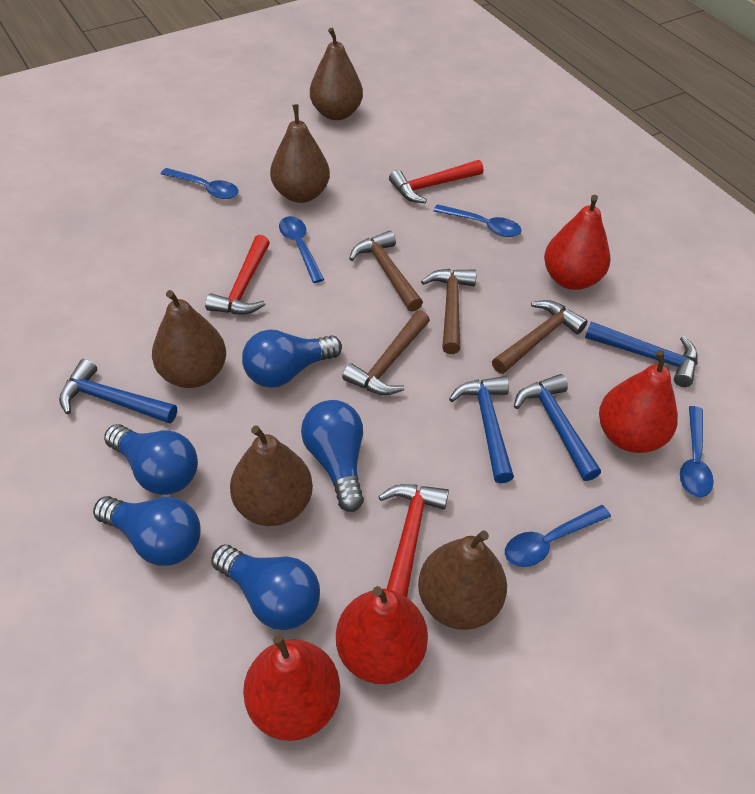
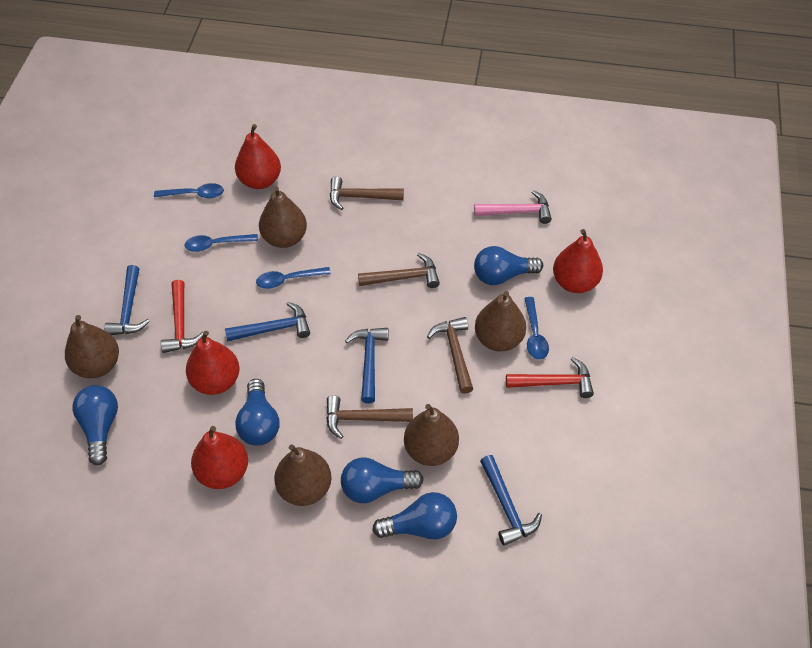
blue spoon: [161,168,239,199] [279,216,324,283] [433,204,521,237] [505,505,611,567] [680,406,714,497] = 5 -> [154,183,224,198] [184,234,258,252] [256,267,331,289] [525,297,549,360] = 4
pink hammer: none = 0 -> [474,190,552,224] = 1
red hammer: [205,235,270,314] [378,484,449,597] [389,160,483,203] = 3 -> [161,280,203,353] [506,357,594,398] = 2

